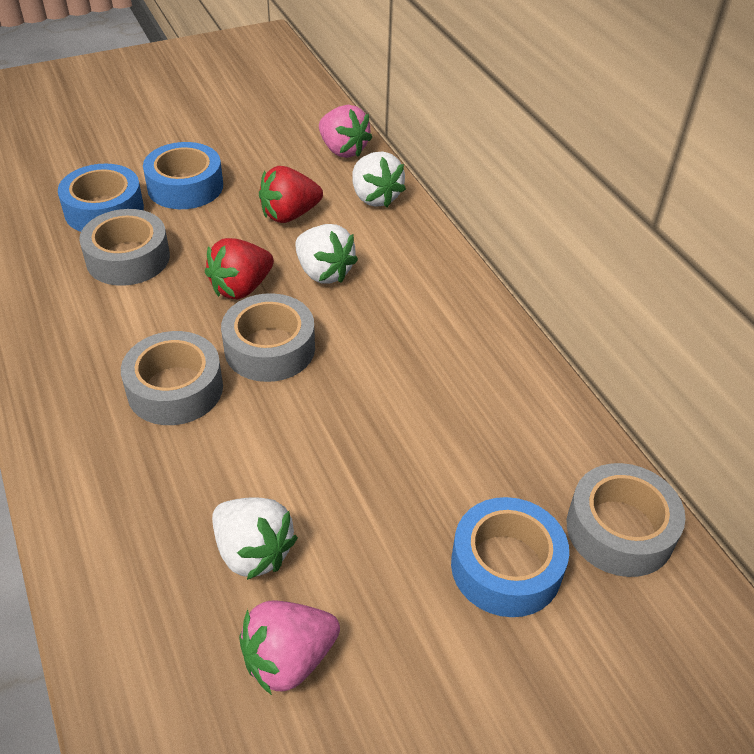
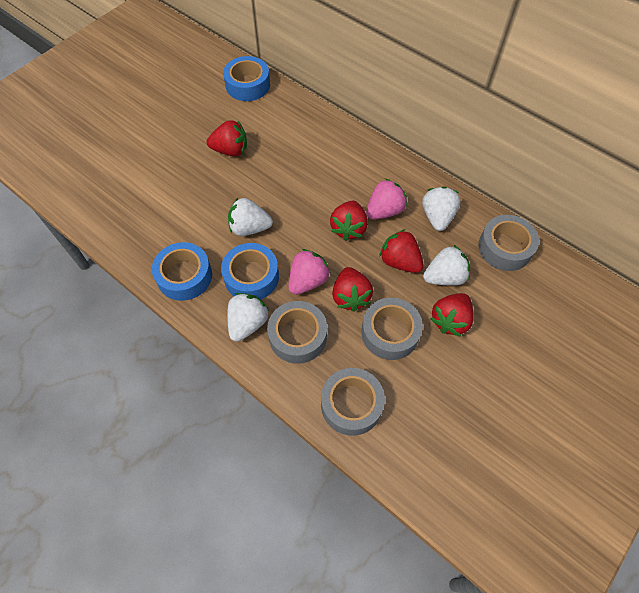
red strawberry: [205,238,274,300] [259,166,323,223] = 2 -> [207,120,247,156] [330,201,368,241] [332,267,373,312] [379,229,424,273] [430,293,474,337] = 5
white strawberry: [212,497,298,580] [295,224,358,284] [352,152,406,207] = 3 -> [227,293,269,342] [228,198,273,236] [422,187,460,231] [423,245,470,285] = 4

